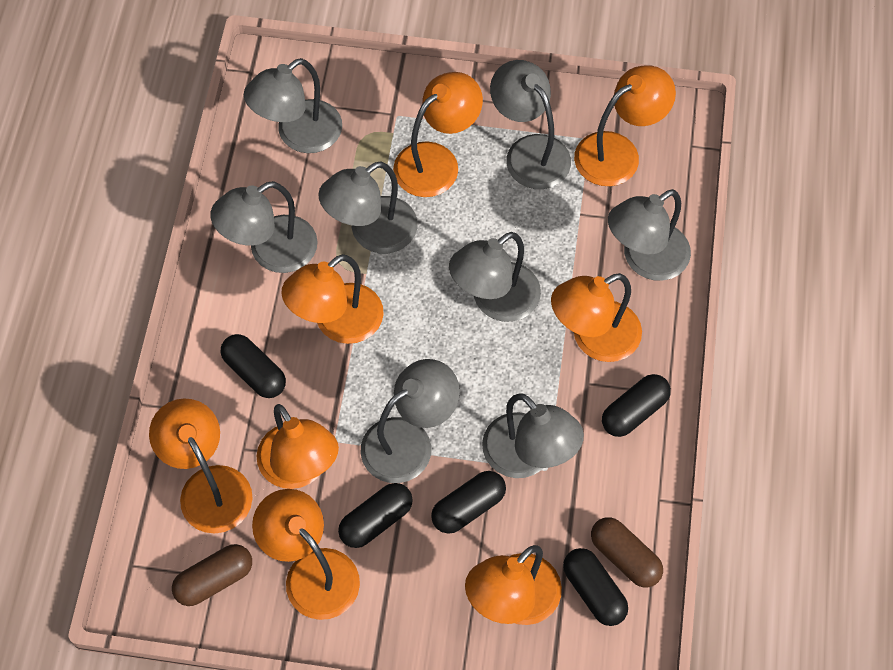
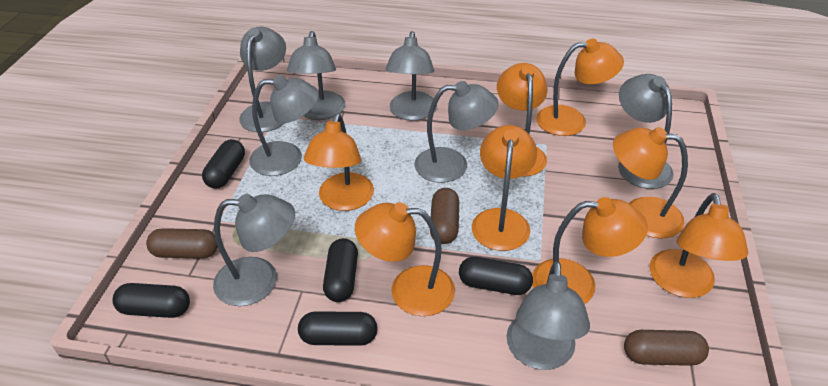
brown capsule: [172,544,252,606] [591,517,663,587] = 2 -> [146,228,218,259] [430,188,459,244] [624,330,709,366] = 3

